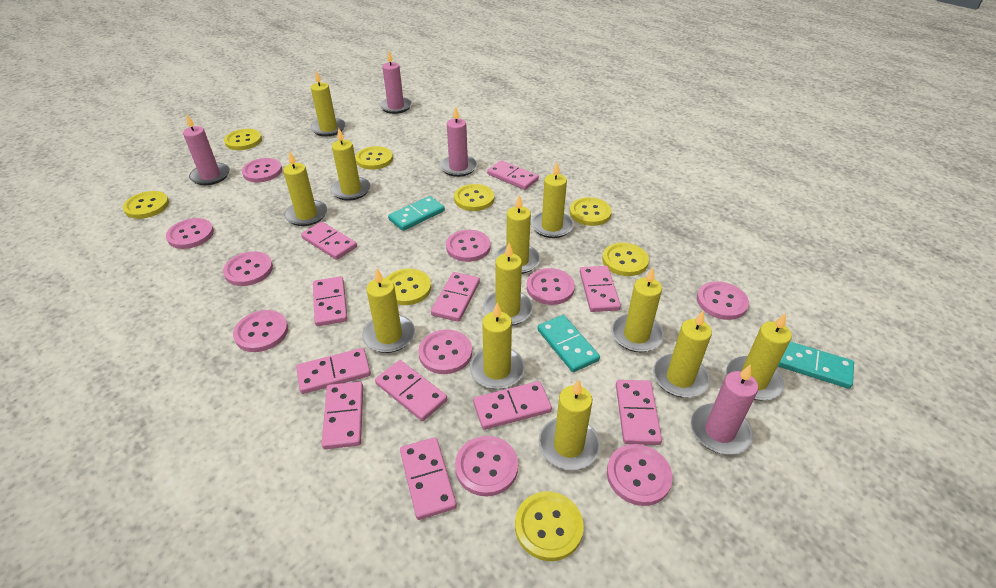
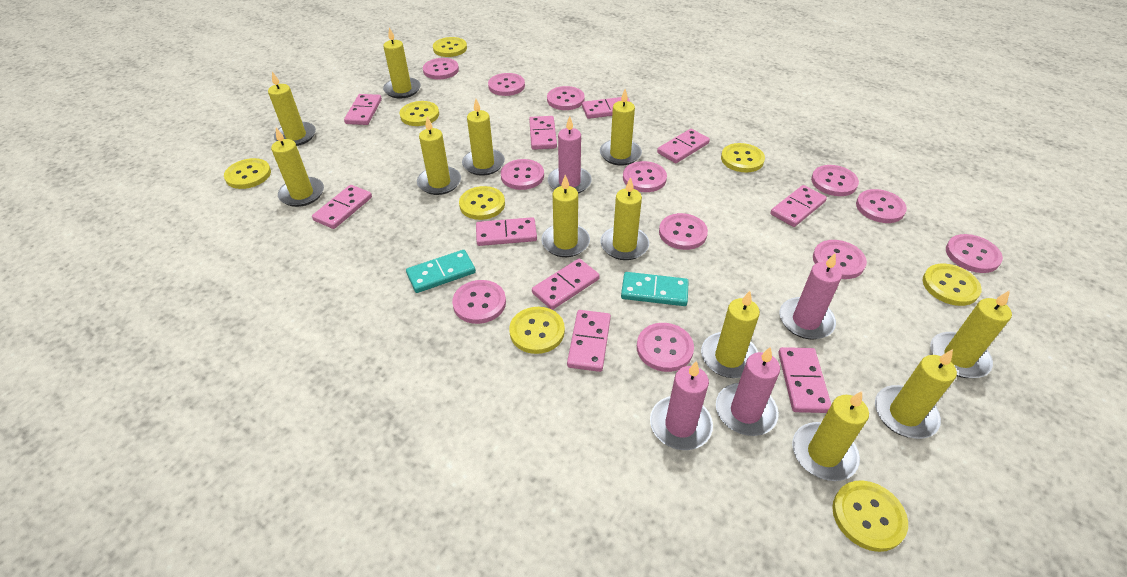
pink button: [166,218,214,249] [223,251,273,286] [233,310,288,352] [242,158,282,182] [418,329,472,374] [446,230,491,262] [455,436,518,496] [527,268,575,305] [607,444,673,506] [697,281,749,320] = 10 -> [423,58,459,80] [452,280,506,324] [488,73,525,96] [501,159,544,190] [547,86,585,110] [623,161,667,192] [637,323,694,372] [659,213,708,250] [811,165,859,196] [813,240,867,279] [856,189,907,223] [946,234,1003,273] = 12
pink domino: [296,348,371,394] [301,222,357,260] [313,276,348,326] [321,382,363,449] [375,360,447,421] [400,437,457,520] [431,272,480,322] [473,381,552,430] [487,160,539,190] [580,266,621,312] [616,380,662,445] = 11 -> [312,185,372,229] [344,94,382,125] [476,217,537,246] [529,116,557,150] [532,259,600,310] [567,310,611,372] [582,97,630,119] [657,129,710,163] [770,185,827,227] [778,347,831,413] = 10
turquoise domino: [388,196,445,231] [538,315,600,372] [778,341,854,389] = 3 -> [406,250,476,293] [621,272,689,306] = 2

